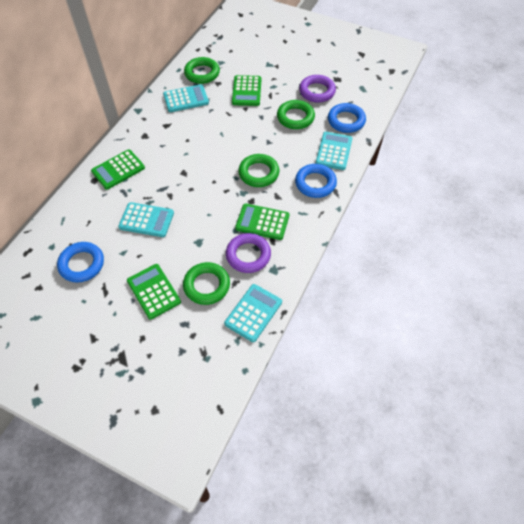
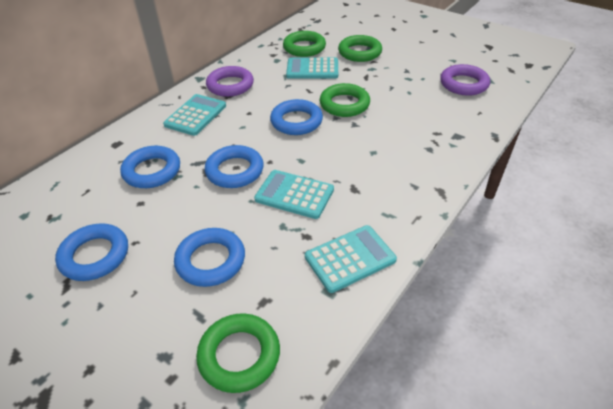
blue ring: [57,242,104,283] [295,164,337,198] [328,103,366,133] = 3 -> [55,223,128,281] [120,146,180,188] [174,228,245,287] [204,145,264,188] [270,99,323,135] = 5
green calculator: [91,149,145,190] [127,264,181,319] [232,75,261,106] [235,203,289,240] = 4 -> none = 0

